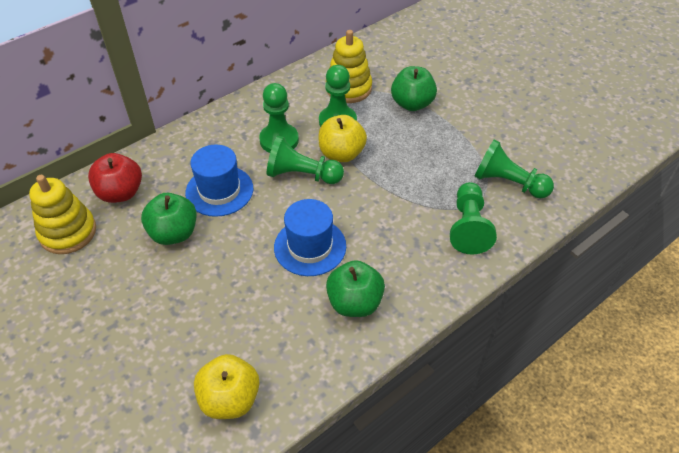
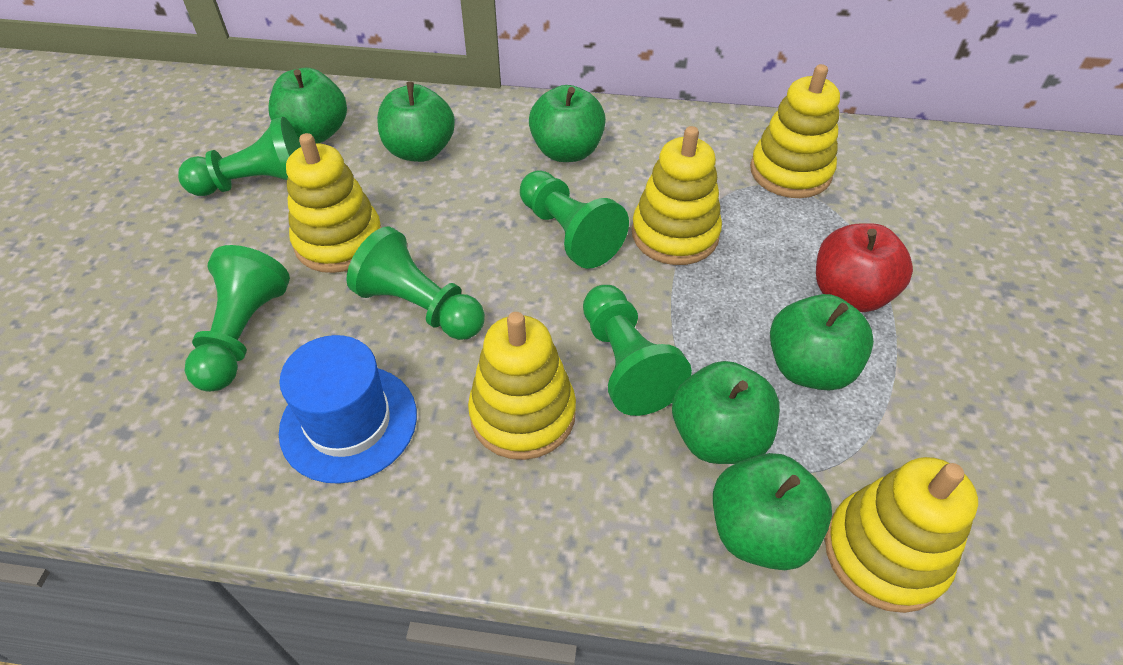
blue hat: [185,145,253,217] [274,199,346,276] = 2 -> [279,335,417,484] = 1
green apple: [141,193,197,245] [326,260,385,317] [391,66,437,111] = 3 -> [268,68,347,143] [377,82,455,162] [529,85,606,162] [672,361,780,464] [713,453,832,570] [770,294,874,390] = 6
yellow apple: [194,354,260,419] [318,115,367,162] = 2 -> none = 0
yellow stacking toy: [29,175,96,254] [326,30,372,103] = 2 -> [286,133,382,273] [468,312,576,460] [632,126,722,265] [750,64,840,198] [825,457,978,613] = 5

